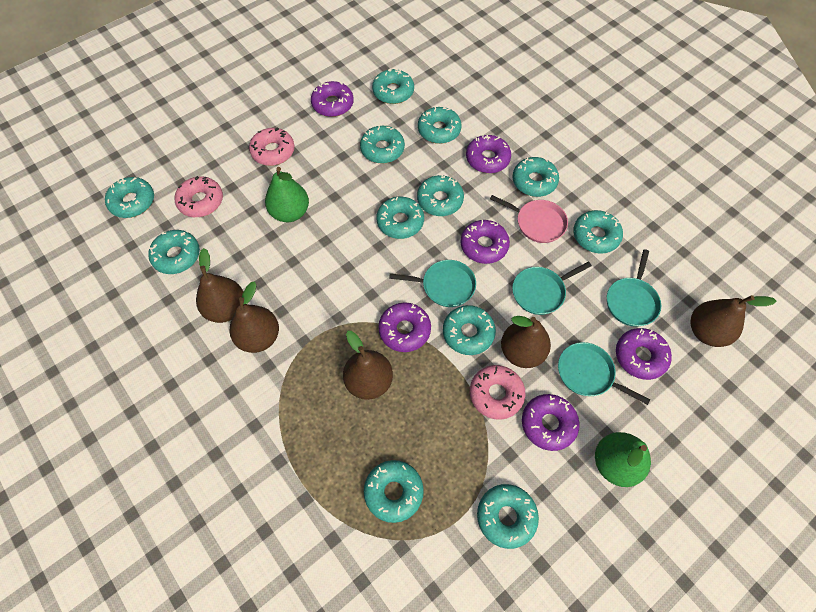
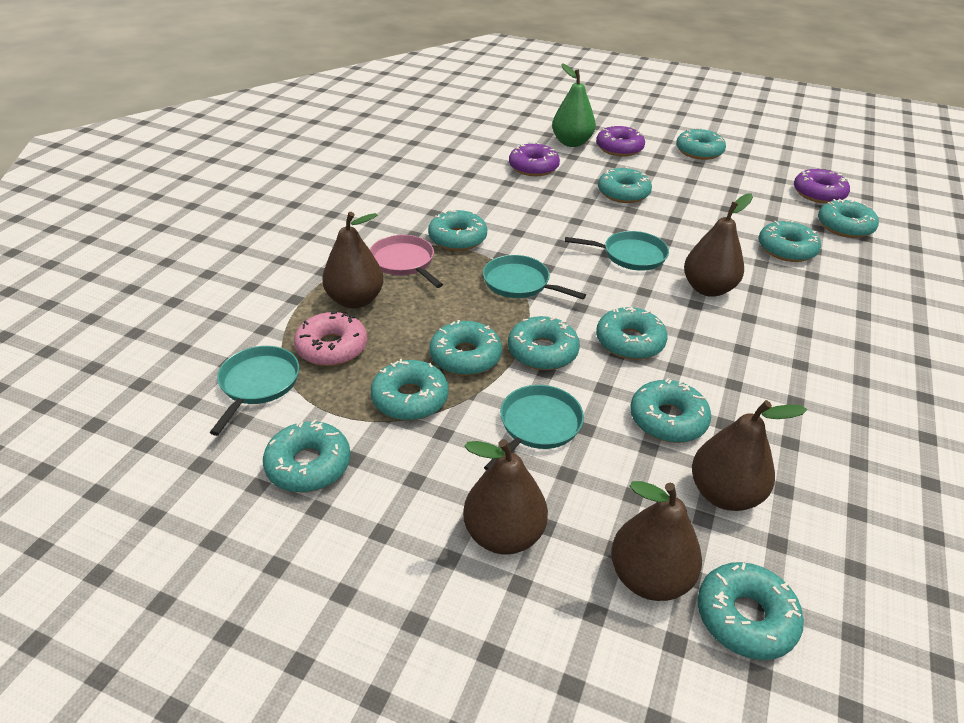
green pear: [265,167,309,222] [595,432,651,487] = 2 -> [552,63,596,147] = 1
pink donut: [174,176,223,217] [249,127,295,166] [470,365,525,420] = 3 -> [294,310,367,366] = 1
purple donut: [311,81,354,117] [378,302,431,352] [460,220,510,264] [466,135,511,173] [522,394,580,451] [616,328,672,380] = 6 -> [509,142,560,176] [596,125,645,157] [794,168,850,204] = 3

